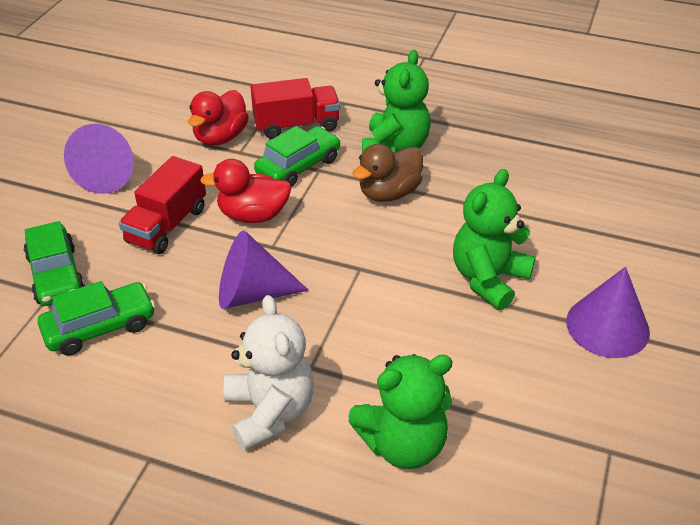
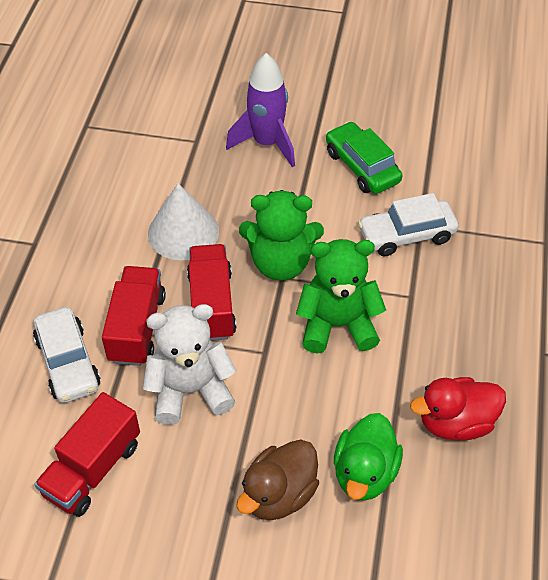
green car: [24,221,85,306] [38,281,155,356] [254,126,341,187] = 3 -> [326,121,402,194] = 1
green duck: none = 0 -> [334,413,403,501] = 1
green teddy bear: [348,354,452,469] [362,50,431,153] [453,169,535,310] = 3 -> [239,190,324,281] [296,239,386,354] = 2
purple cone: [64,124,134,194] [219,230,308,309] [566,267,650,358] = 3 -> none = 0
purple rocket: none = 0 -> [226,53,295,167] = 1
red duck: [188,90,249,146] [200,159,292,223] = 2 -> [410,377,506,440] = 1
red truck: [119,156,206,254] [251,78,340,139] = 2 -> [34,392,140,517] [102,266,166,366] [187,244,237,341] = 3
white car: none = 0 -> [33,307,100,403] [358,193,458,256] = 2
white cone: none = 0 -> [148,183,219,260] = 1

